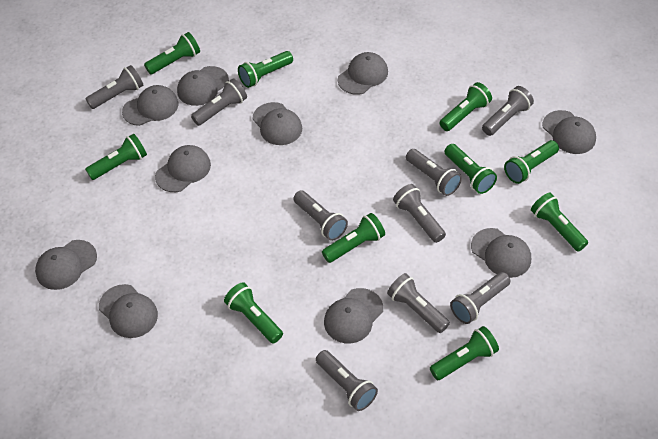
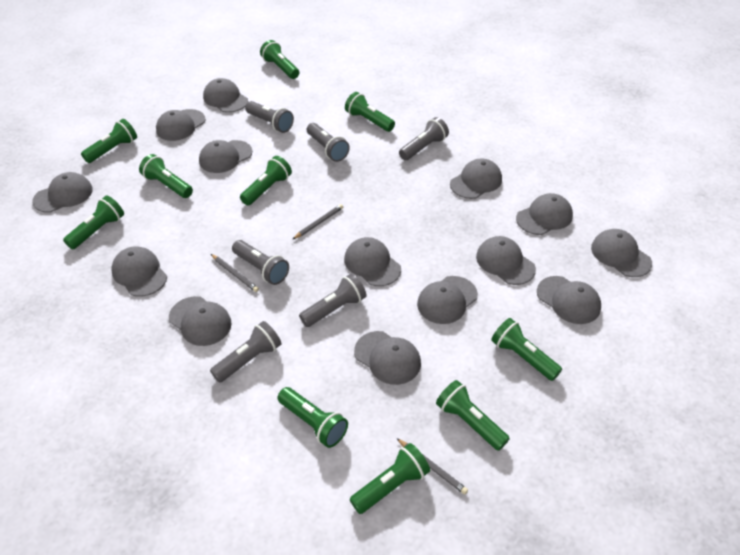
grey cap: [35,240,97,290] [99,284,158,338] [122,85,178,126] [155,145,211,192] [177,66,229,106] [252,102,302,145] [324,288,383,343] [338,52,388,95] [471,228,531,278] [542,110,596,154] = 10 -> [32,172,93,213] [111,246,167,297] [156,109,206,141] [169,296,232,346] [199,140,252,173] [203,78,248,113] [344,237,401,286] [354,331,421,385] [417,276,478,324] [450,159,502,199] [476,236,536,285] [516,193,573,235] [537,276,601,324] [591,229,652,277] = 14
grey flashlight: [86,65,143,109] [191,78,247,126] [293,190,348,241] [316,350,378,411] [387,273,450,333] [393,184,446,243] [406,149,462,196] [450,272,510,324] [482,86,534,136] = 9 -> [210,321,281,383] [232,240,289,285] [245,101,294,133] [299,274,367,327] [307,123,350,162] [399,117,449,160] = 6
grey pencil: none = 0 -> [211,254,259,292] [293,204,343,239] [396,438,468,495] = 3

